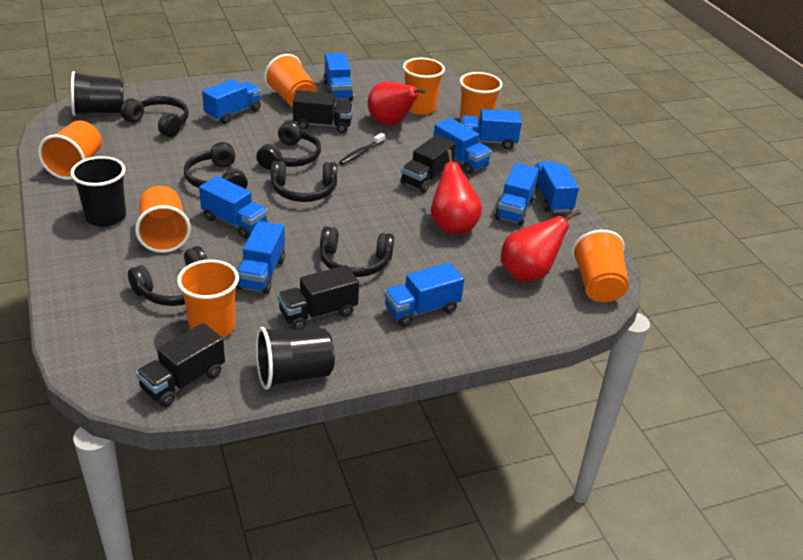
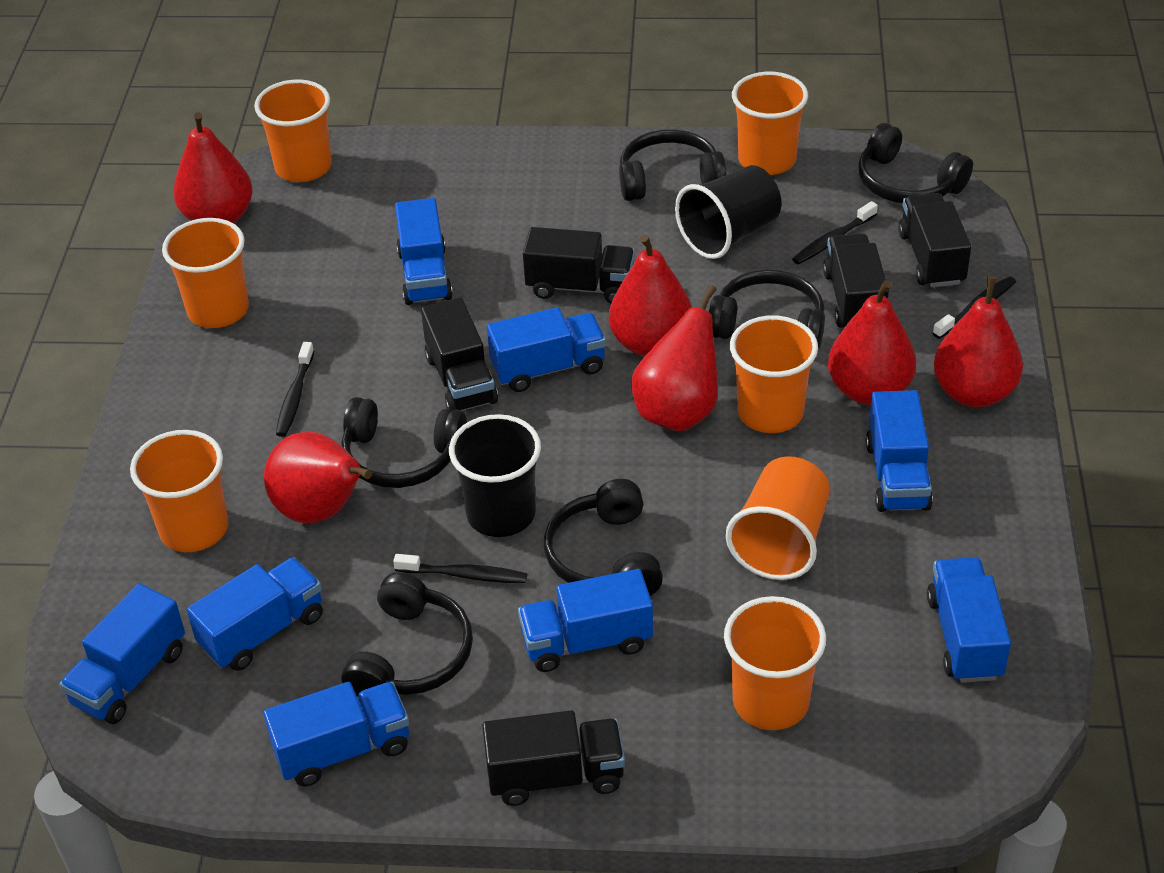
black cup: [70,156,126,227] [71,71,124,116] [256,327,335,390] = 3 -> [449,414,541,537] [675,165,781,259] = 2
black toothbrush: [339,133,385,165] = 1 -> [276,342,314,437] [393,554,527,583] [792,201,878,265] [933,276,1016,339] = 4
black truck: [136,323,225,407] [278,265,359,329] [293,90,353,133] [400,135,456,193] = 4 -> [421,297,498,411] [482,710,625,806] [523,227,635,304] [823,234,889,328] [898,193,971,288] = 5
blue truck: [199,176,268,239] [202,79,261,124] [236,221,285,294] [323,53,354,101] [384,262,464,327] [433,118,492,174] [461,109,522,149] [495,163,539,225] [535,161,579,213] = 9 -> [59,583,185,724] [187,557,323,671] [263,682,409,786] [395,198,453,305] [487,307,606,392] [518,569,653,672] [866,390,933,512] [927,557,1011,683] = 8
red pear: [368,81,426,125] [431,149,482,234] [501,209,580,282] = 3 -> [173,112,253,223] [264,432,372,523] [609,234,692,356] [631,285,718,431] [828,280,916,405] [933,276,1023,407] = 6

